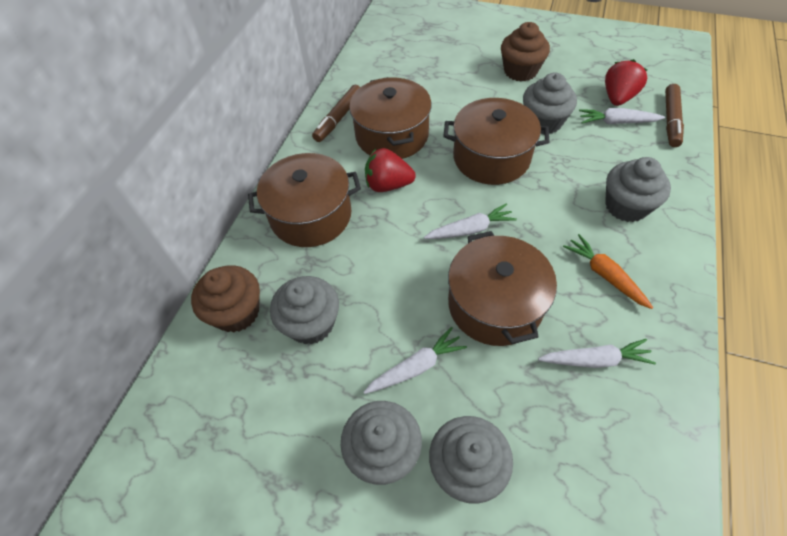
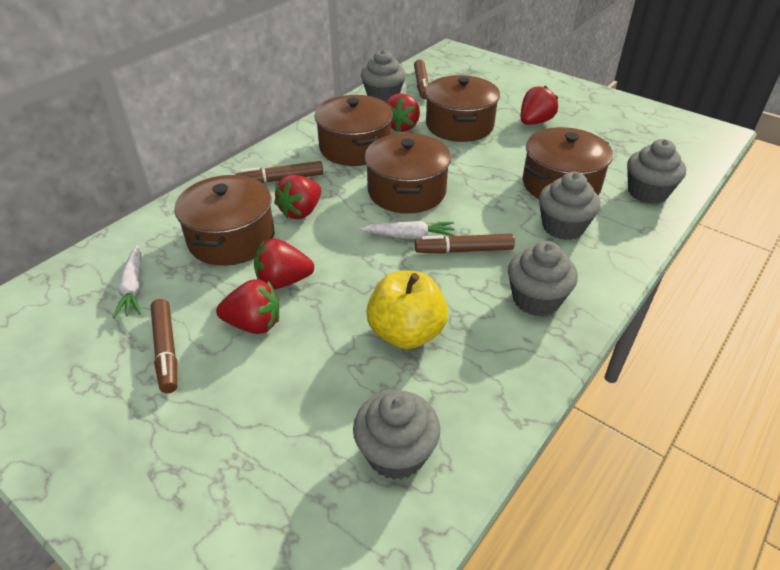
brown cupcake: [191,265,260,333] [501,22,550,81] = 2 -> none = 0
brown marker: [312,85,360,142] [665,84,684,147] = 2 -> [151,299,177,393] [235,161,323,183] [414,59,429,99] [415,234,515,254] = 4
brown pot: [248,153,361,247] [349,77,432,159] [443,98,549,185] [448,231,557,346] = 4 -> [175,175,274,266] [315,95,393,166] [365,133,451,214] [425,75,500,142] [522,127,613,199] = 5
orange carrot: [563,234,653,309] = 1 -> none = 0
red strawberry: [365,148,416,192] [605,59,647,106] = 2 -> [216,279,279,334] [254,239,314,289] [274,174,321,219] [386,93,420,132] [521,85,558,125] = 5
white carrot: [364,327,467,394] [424,203,517,239] [538,339,656,368] [579,108,665,124] = 4 -> [113,246,141,318] [360,221,456,239] = 2
yellow apple: none = 0 -> [366,271,448,349] = 1

